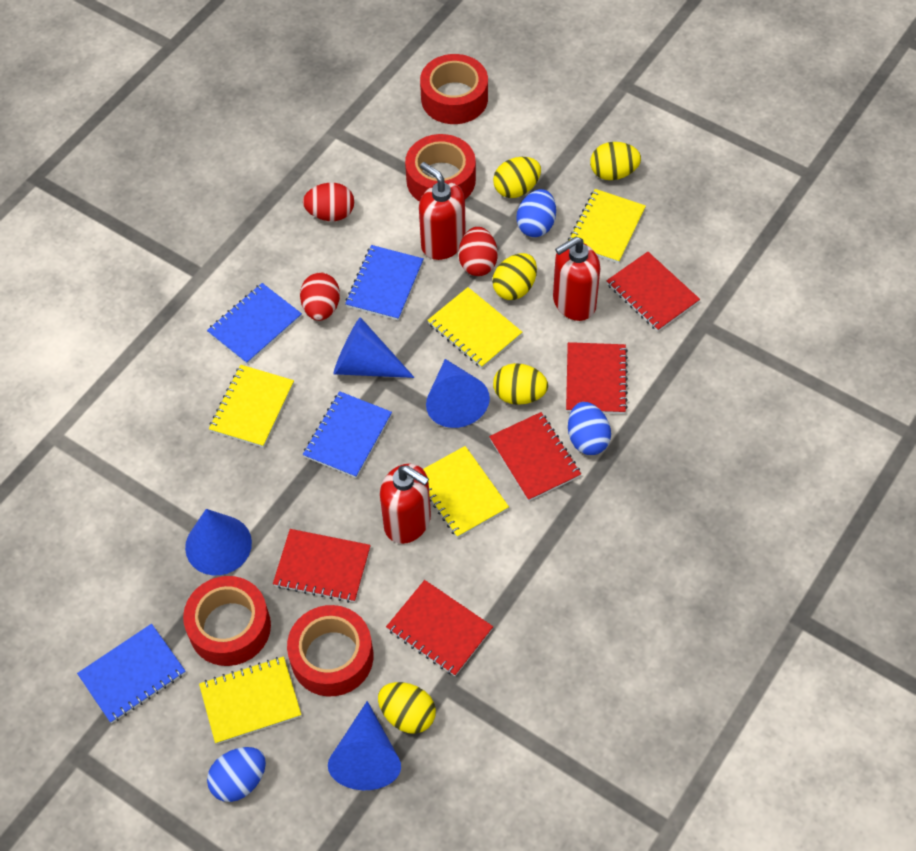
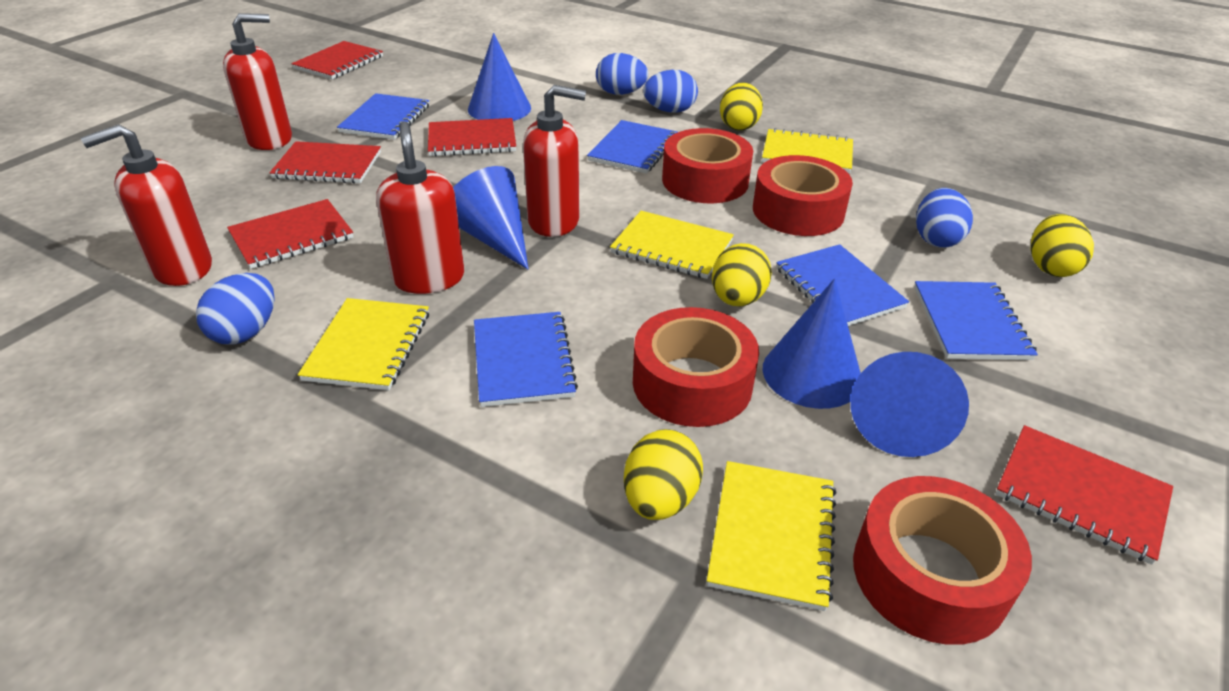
blue egg: [207,747,266,802] [516,189,556,237] [568,402,611,455] = 3 -> [196,273,275,345] [596,53,648,95] [643,70,698,113] [916,188,973,248] = 4
blue notebook: [77,624,186,723] [207,283,302,364] [303,391,392,478] [345,245,424,320] = 4 -> [337,93,429,140] [474,312,578,407] [587,120,678,174] [776,244,909,326] [914,281,1038,360] = 5
red egg: [300,272,340,321] [303,183,354,221] [459,227,498,276] = 3 -> none = 0
red soap dispenser: [380,464,431,544] [419,162,466,260] [553,237,600,321] = 3 -> [81,124,212,286] [223,13,292,150] [376,121,464,294] [523,85,586,237] = 4
yellow egg: [378,682,436,734] [492,253,537,300] [493,157,541,198] [493,363,548,405] [590,142,641,180] = 5 -> [624,429,703,520] [712,243,772,306] [720,83,763,131] [1031,214,1094,277] = 4
yellow notebook: [199,657,301,744] [209,365,294,447] [423,446,509,538] [427,287,522,368] [568,189,646,263] = 5 -> [298,298,429,390] [610,211,734,279] [707,461,836,611] [762,128,853,173] = 4

